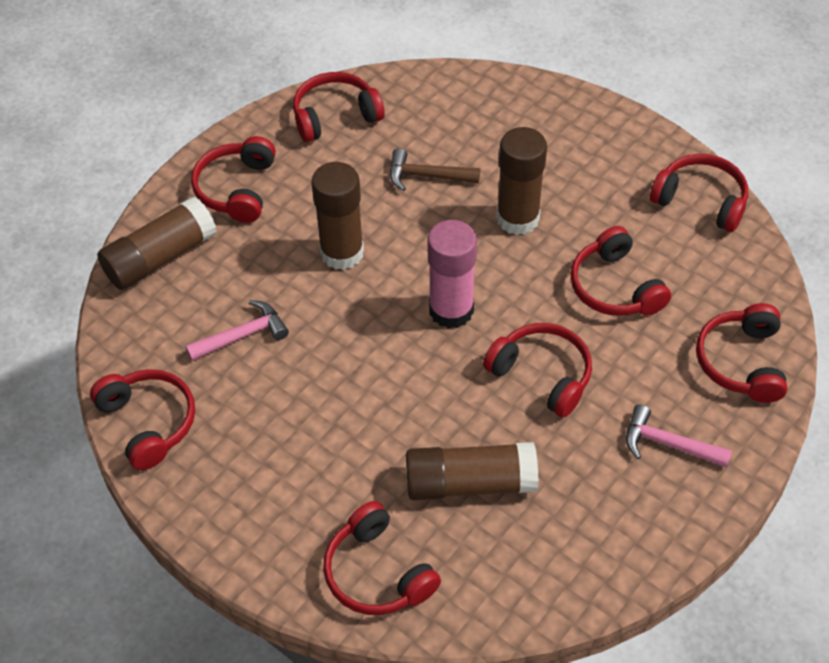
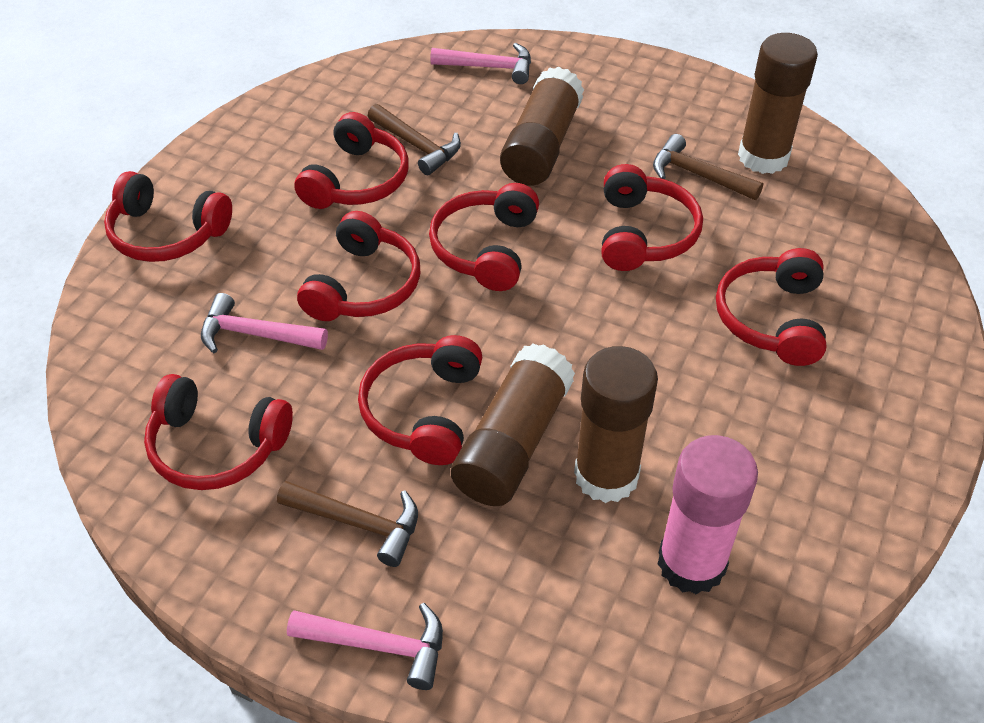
brown hammer: [390,148,480,191] = 1 -> [277,481,418,567] [368,104,461,175] [653,134,763,200] = 3
pink hammer: [186,300,289,361] [626,404,732,468] = 2 -> [201,293,328,353] [287,603,443,690] [430,43,531,84] = 3

